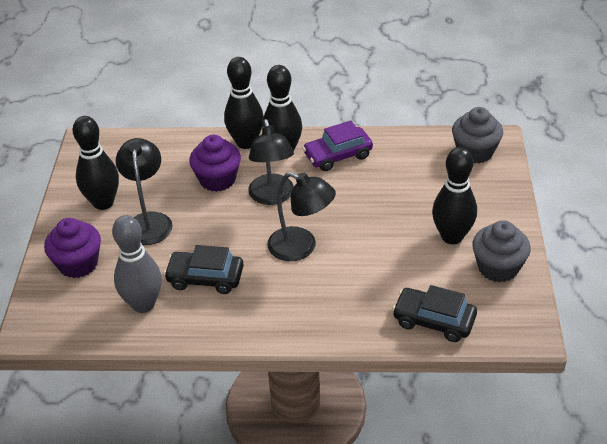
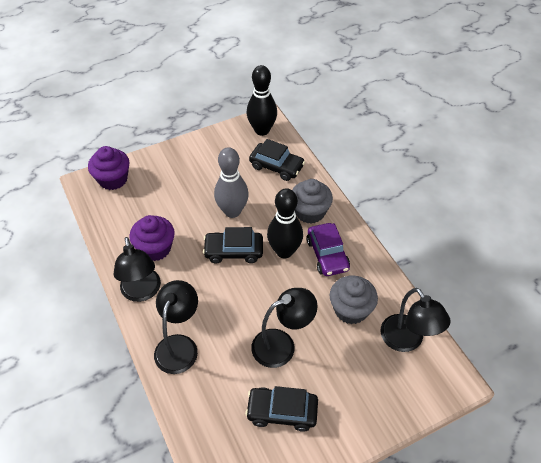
black bowling pin: [73,116,119,210] [224,57,264,149] [262,65,302,151] [432,147,477,244] = 4 -> [247,65,277,136] [267,188,303,258] = 2
black car: [164,245,244,294] [392,285,477,342] = 2 -> [203,227,263,264] [245,386,318,432] [249,139,305,181] = 3
black lamp: [116,138,173,245] [248,119,294,205] [267,172,336,261] = 3 -> [113,237,161,302] [154,280,198,374] [251,288,318,368] [380,288,451,352] = 4

